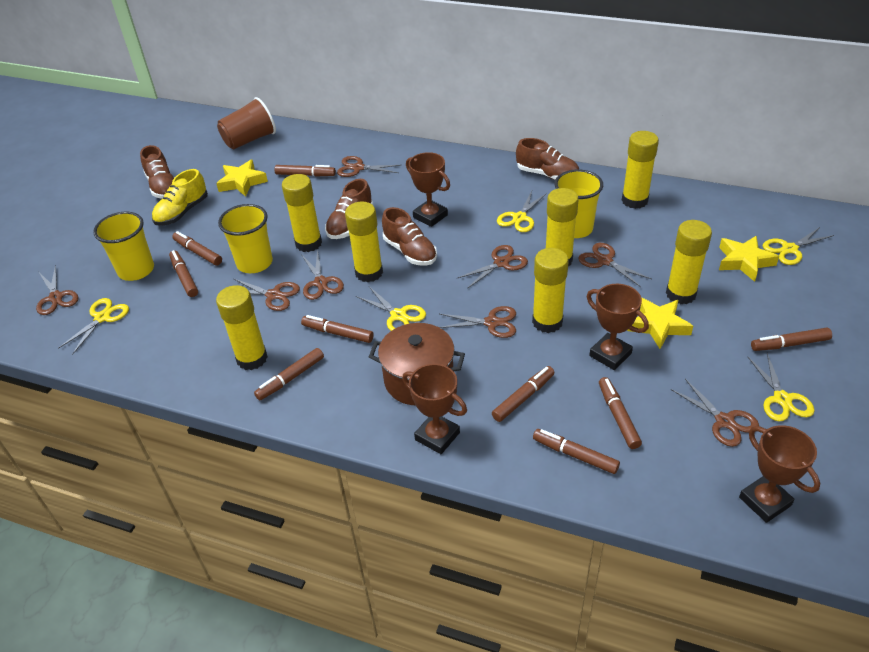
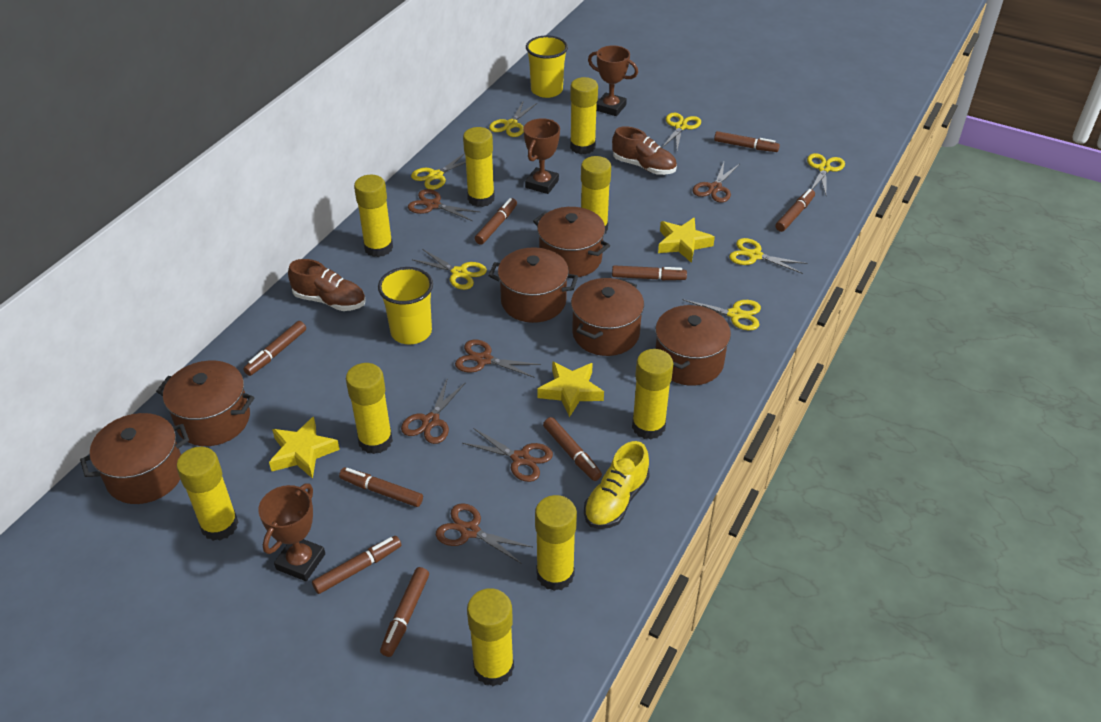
brown cup: [217,97,276,149] = 1 -> none = 0
brown pot: [369,323,465,405] = 1 -> [80,413,189,504] [156,361,255,446] [488,247,578,323] [533,207,610,277] [571,278,644,356] [655,305,731,386] = 6
brown scissors: [36,265,78,315] [233,278,300,311] [301,249,344,300] [337,156,401,177] [439,306,516,338] [456,245,528,289] [578,243,652,287] [671,379,759,447] = 8 -> [401,377,466,444] [408,189,480,221] [436,503,532,564] [455,340,541,378] [462,428,553,482] [692,162,740,202] = 6
brown shoe: [140,145,174,199] [325,179,373,239] [382,207,437,266] [516,138,579,180] = 4 -> [288,259,366,311] [612,126,677,175] = 2
brown trophy: [402,364,467,454] [406,152,450,227] [587,284,649,370] [739,425,820,523] = 4 -> [258,484,325,581] [523,118,560,194] [588,45,638,116] = 3
yellow cup: [93,212,154,281] [218,204,273,273] [555,169,603,238] = 3 -> [378,267,433,344] [526,35,568,98] = 2
yellow glue stick: [216,285,268,370] [282,174,322,252] [345,202,383,282] [532,248,569,333] [546,188,579,266] [622,131,659,209] [666,220,712,304] = 7 -> [176,447,239,541] [346,363,393,454] [354,175,393,257] [463,127,495,207] [467,588,514,686] [535,495,577,591] [570,77,598,154] [581,156,611,234] [632,349,673,440] = 9
yellow scissors: [58,298,129,355] [356,287,426,331] [497,191,547,232] [747,353,815,422] [763,227,834,265] = 5 -> [411,153,466,190] [412,249,487,290] [489,100,537,137] [662,113,701,150] [683,299,761,331] [729,238,808,274] [807,153,845,195] = 7

